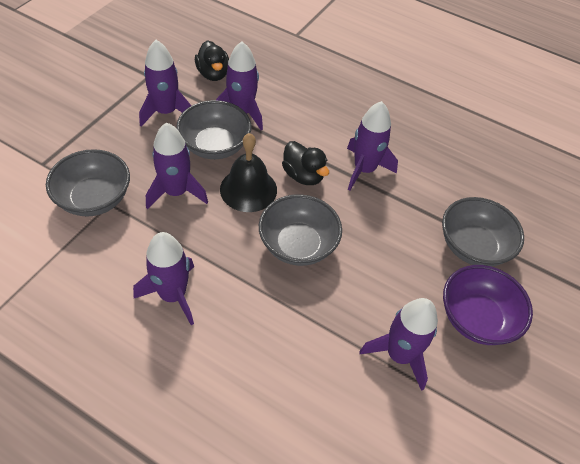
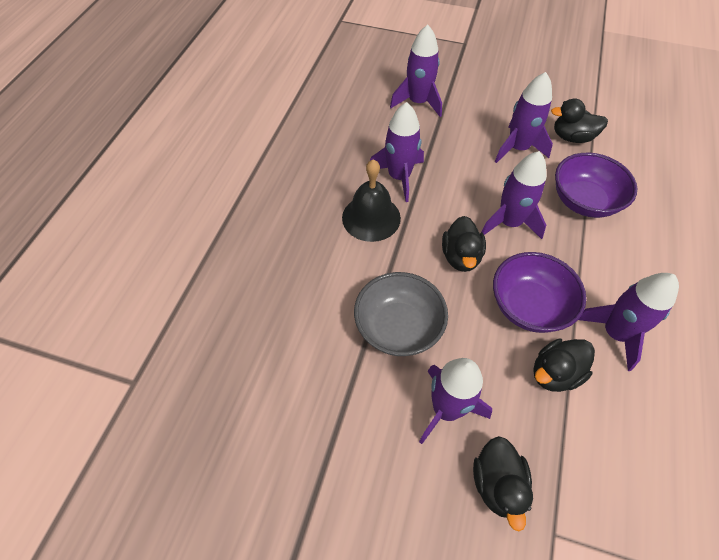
black duck: [195,40,229,81] [282,141,329,185] = 2 -> [442,216,486,272] [473,436,533,531] [533,338,595,392] [551,99,608,143] = 4
grey bowl: [46,149,130,216] [176,100,252,159] [259,194,342,266] [442,197,524,267] = 4 -> [354,272,448,356] = 1
purple bowl: [443,265,533,345] = 1 -> [493,252,586,333] [555,153,637,218] = 2

